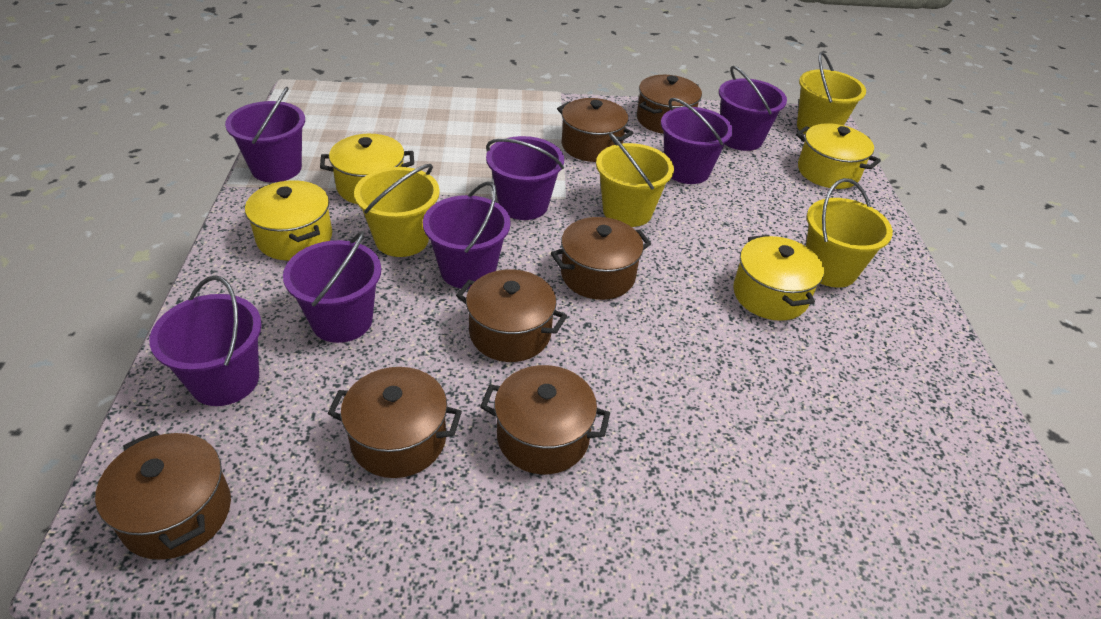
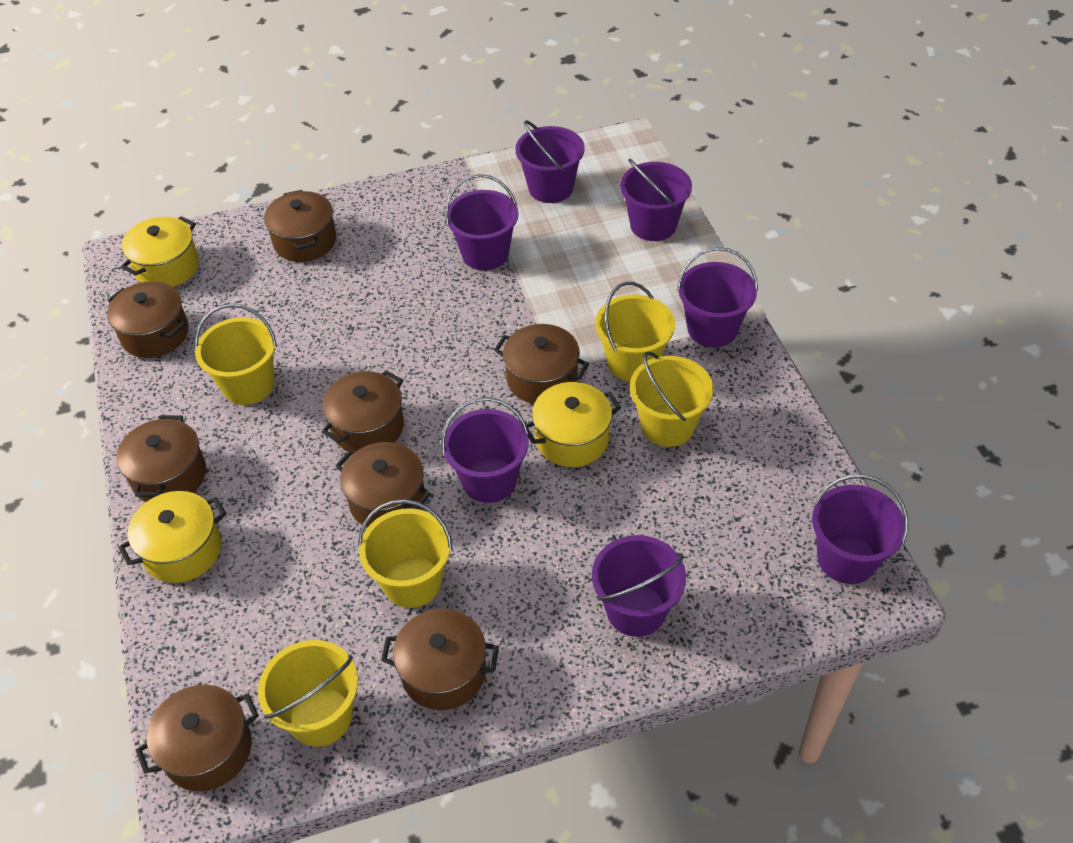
brown pot: [95,431,231,560] [327,367,462,478] [456,269,567,362] [480,365,610,474] [551,217,651,300] [557,98,633,162] [637,75,702,134] = 7 -> [107,281,189,358] [117,415,206,502] [136,685,259,791] [264,190,336,262] [322,370,404,451] [335,442,431,528] [381,609,499,710] [494,324,589,404] = 8
yellow bucket: [354,164,440,257] [596,132,674,227] [797,52,866,134] [806,178,893,287] = 4 -> [195,304,277,405] [258,640,358,747] [358,499,452,608] [595,282,675,382] [630,351,714,447] = 5
yellow pot: [245,180,332,260] [320,134,414,204] [733,235,824,321] [796,123,881,189] = 4 -> [118,491,227,583] [121,216,199,287] [526,382,621,467] = 3

